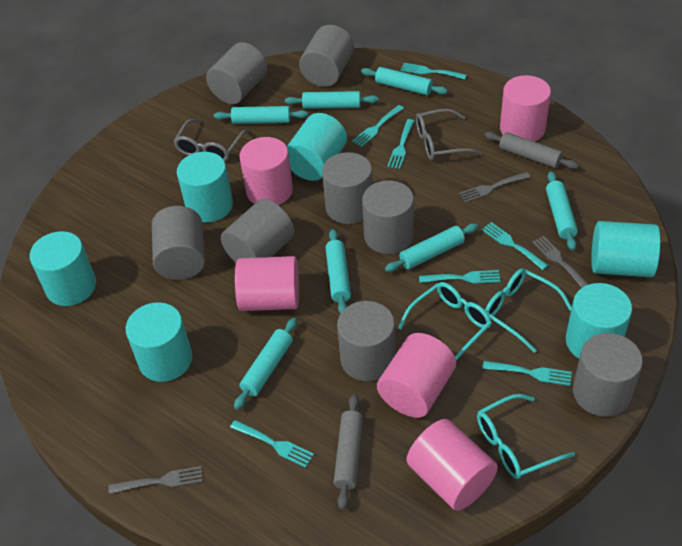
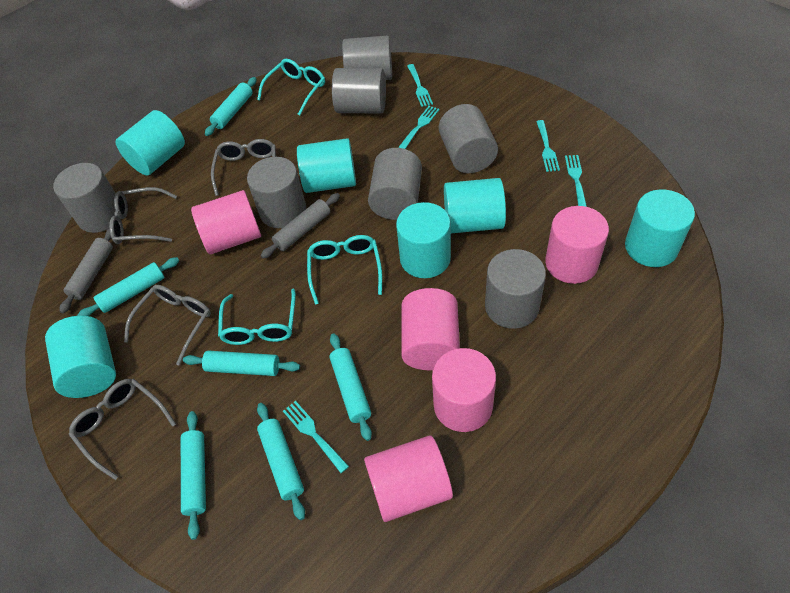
grey cylinder: [152,206,205,280] [206,42,267,104] [221,199,294,263] [299,25,354,87] [322,152,373,224] [337,301,395,381] [362,180,414,254] [573,333,643,417] = 8 -> [53,163,121,233] [247,157,306,228] [332,68,386,114] [342,36,392,80] [368,148,422,220] [439,104,498,173] [485,249,546,329] = 7
grey fork: [109,466,203,494] [459,172,530,203] [532,236,589,288] = 3 -> none = 0
grey glasses: [173,119,249,161] [416,109,482,160] = 2 -> [69,379,176,480] [109,187,177,244] [124,285,211,366] [211,139,276,196] = 4
turquoise fork: [230,420,314,468] [352,105,404,147] [387,119,414,169] [401,63,467,79] [419,270,501,284] [482,222,548,270] [482,361,572,386] = 7 -> [283,401,349,473] [398,106,439,149] [407,64,433,107] [536,120,560,172] [565,155,587,207] = 5
turquoise rolling pin: [214,106,308,124] [234,318,297,410] [285,91,378,109] [325,229,351,314] [361,67,448,95] [385,224,478,272] [546,171,578,250] = 7 -> [77,257,179,316] [181,411,206,540] [183,351,300,376] [205,77,257,136] [257,403,305,520] [330,333,372,441] = 6

